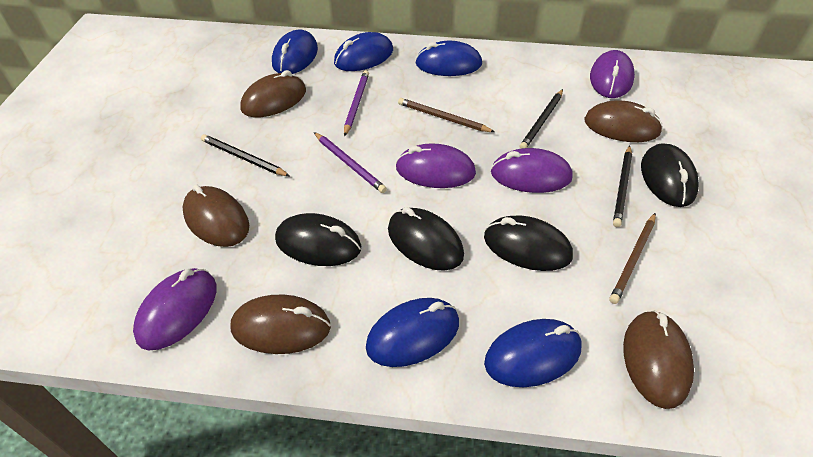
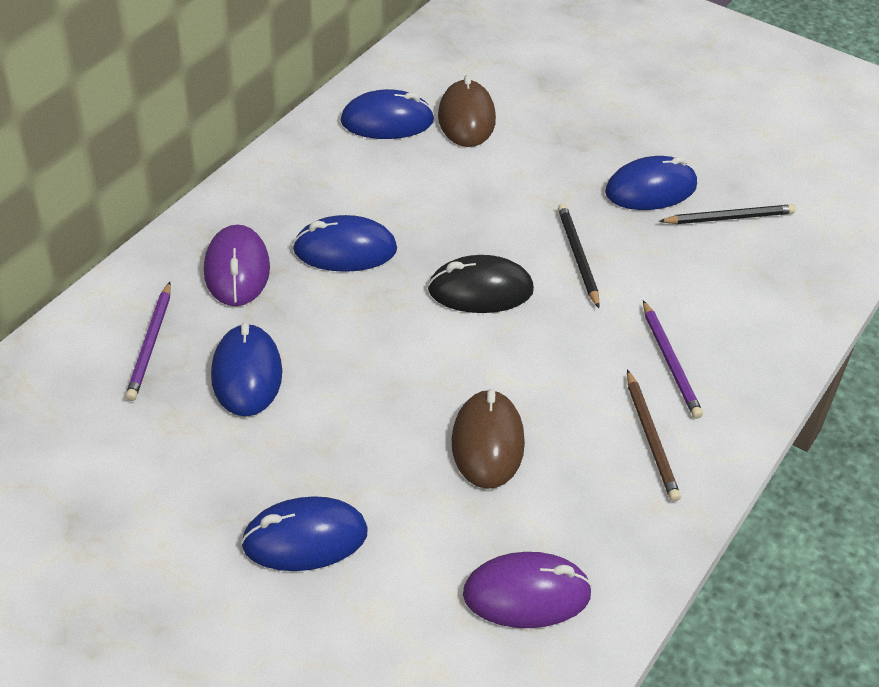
black mouse: [275,213,361,266] [388,207,464,271] [484,215,573,271] [641,143,699,207] = 4 -> [428,255,534,313] = 1
black pencil: [201,134,290,176] [520,89,563,149] [613,145,632,227] = 3 -> [558,204,600,308] [659,204,796,224] = 2
brown mouse: [183,185,249,247] [231,295,331,354] [240,70,306,117] [584,101,663,142] [623,310,694,409] = 5 -> [438,75,496,147] [452,389,525,489] = 2
brown pencil: [398,98,495,132] [609,213,656,304] = 2 -> [627,370,681,502] = 1
purple mouse: [133,268,217,350] [395,143,476,188] [491,148,573,193] [590,50,635,98] = 4 -> [204,225,270,306] [463,552,592,628] = 2

